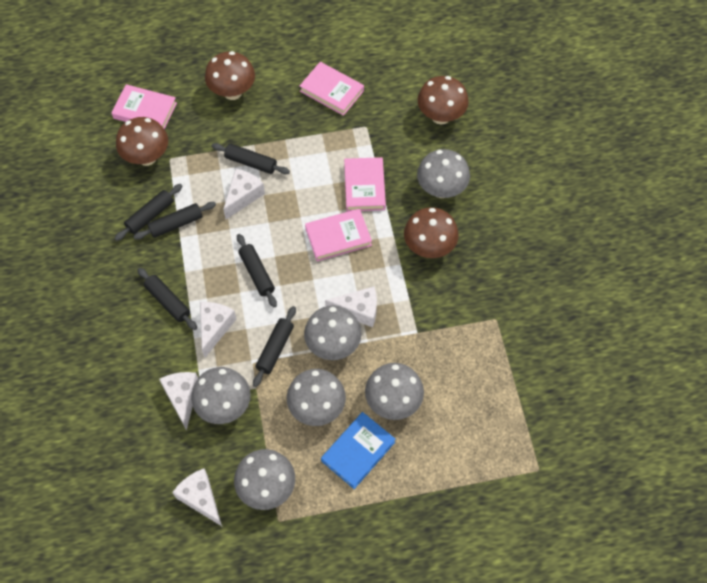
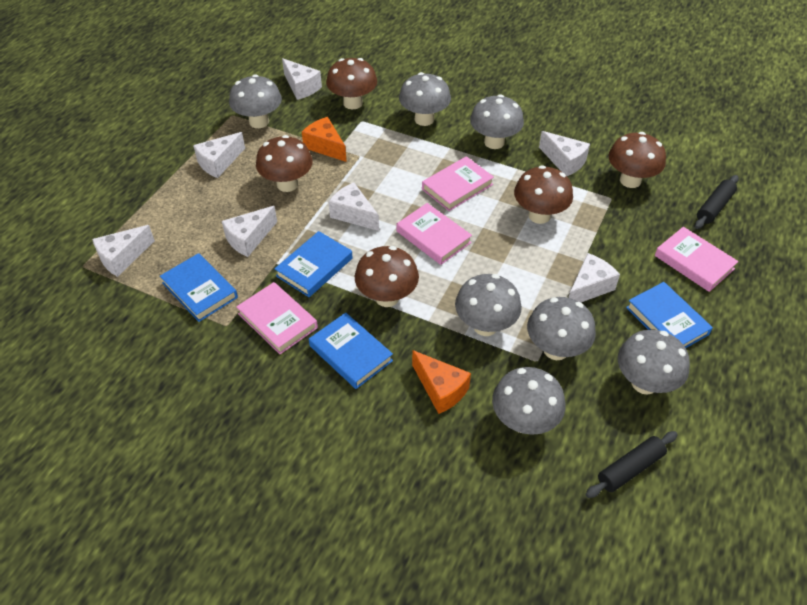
black rolling pin: [114,184,182,241] [133,202,216,240] [137,268,197,330] [212,143,290,174] [237,234,277,307] [253,306,296,387] = 6 -> [586,431,678,498] [695,175,739,229] = 2
blue book: [321,412,396,489] = 1 -> [160,253,238,322] [274,231,353,297] [309,313,393,389] [626,282,713,348] = 4
brown mushroom: [116,117,168,166] [205,51,255,100] [404,207,459,258] [418,76,469,124] = 4 -> [256,135,313,192] [326,58,377,109] [355,246,419,307] [514,165,573,224] [608,132,666,188] = 5
grey mushroom: [191,367,251,424] [234,449,295,510] [287,369,346,426] [304,305,362,360] [365,363,424,420] [417,149,470,198] = 6 -> [229,74,282,128] [399,72,451,126] [455,274,522,336] [470,94,524,149] [492,367,565,435] [527,297,596,360] [618,330,690,395] = 7
orange cheese: none = 0 -> [302,117,347,162] [412,350,471,414] = 2
white cheese: [159,372,198,431] [172,468,222,526] [200,302,236,357] [223,168,265,219] [325,286,377,328] = 5 -> [92,225,155,277] [193,132,245,178] [222,206,277,257] [282,58,322,100] [328,182,379,231] [539,131,590,176] [568,253,620,302] = 7

